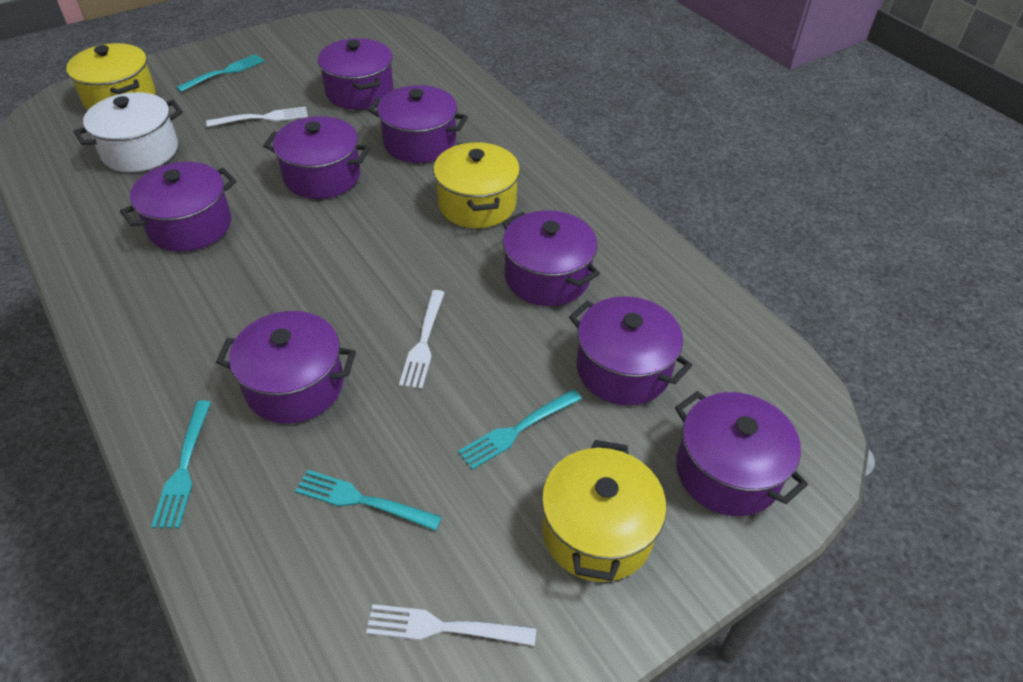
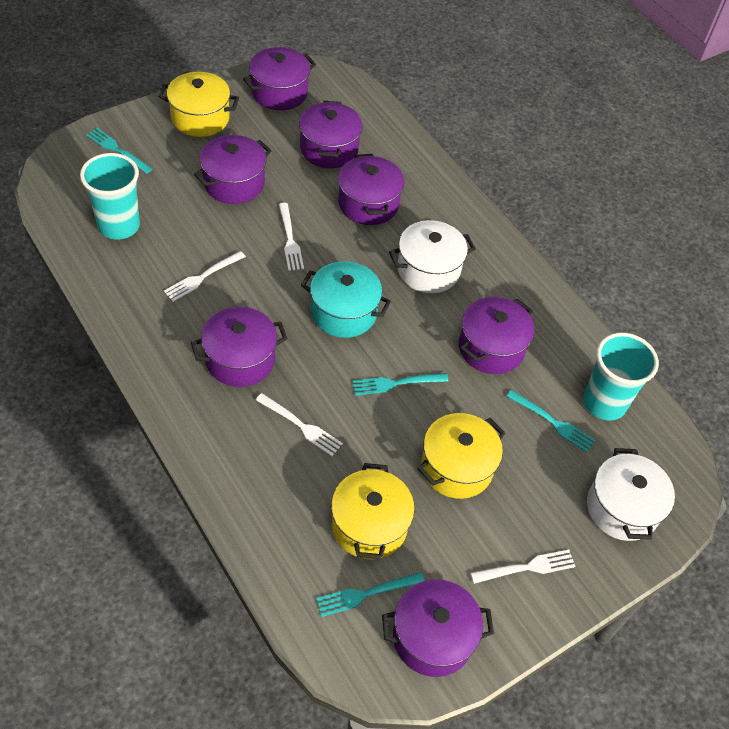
purple pot: [120,162,236,252] [216,311,356,424] [263,116,370,199] [318,38,393,110] [368,85,468,163] [502,210,600,306] [569,296,693,405] [675,391,808,516] = 8 -> [191,307,288,387] [194,135,271,204] [243,47,316,110] [299,101,363,168] [338,154,404,225] [382,579,494,677] [459,297,534,374] = 7
turquoise cup: none = 0 -> [80,153,140,240] [583,333,659,420] = 2
turquoise pot: none = 0 -> [301,261,391,338] = 1
white fork: [206,107,308,127] [366,604,536,646] [399,290,445,389] = 3 -> [164,251,246,302] [256,393,343,456] [279,203,304,271] [470,550,576,584] = 4
white pot: [74,92,183,172] = 1 -> [389,220,476,293] [587,448,675,541] = 2

